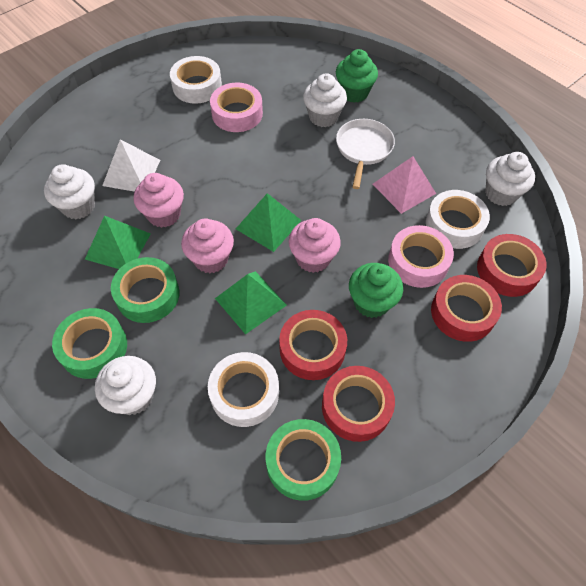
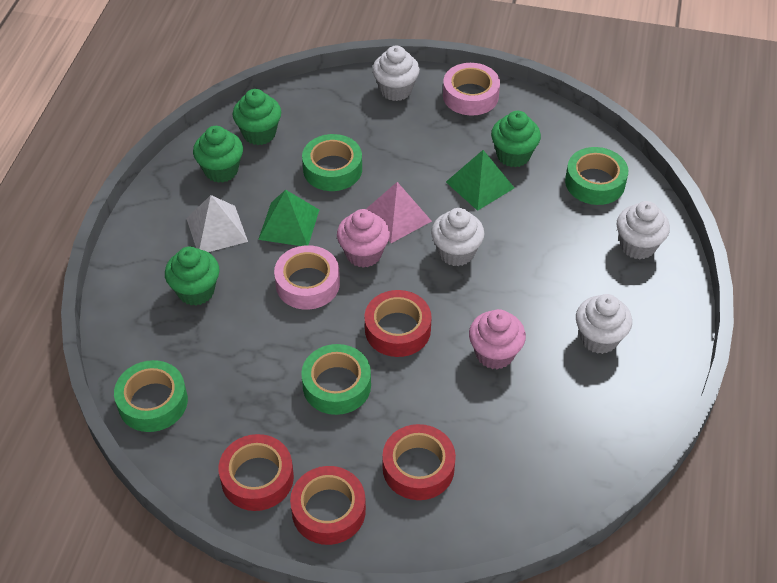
green cupcake: [336,49,378,103] [349,263,403,318] = 2 -> [165,246,219,306] [193,126,243,183] [233,89,281,145] [491,111,541,167] = 4
green pyramid: [85,216,151,269] [215,271,287,334] [236,193,302,252] = 3 -> [258,190,319,246] [446,150,514,211] = 2
green tape: [52,308,127,379] [111,257,179,323] [266,419,341,501] = 3 -> [114,360,188,432] [301,344,371,415] [302,134,362,191] [565,147,628,205] = 4
pink cupcake: [133,173,184,228] [181,218,234,273] [289,218,341,273] = 3 -> [337,209,390,268] [469,309,526,369] = 2
white pan: [336,119,395,189] = 1 -> none = 0
white tape: [170,56,222,104] [208,352,279,427] [426,190,490,249] = 3 -> none = 0

